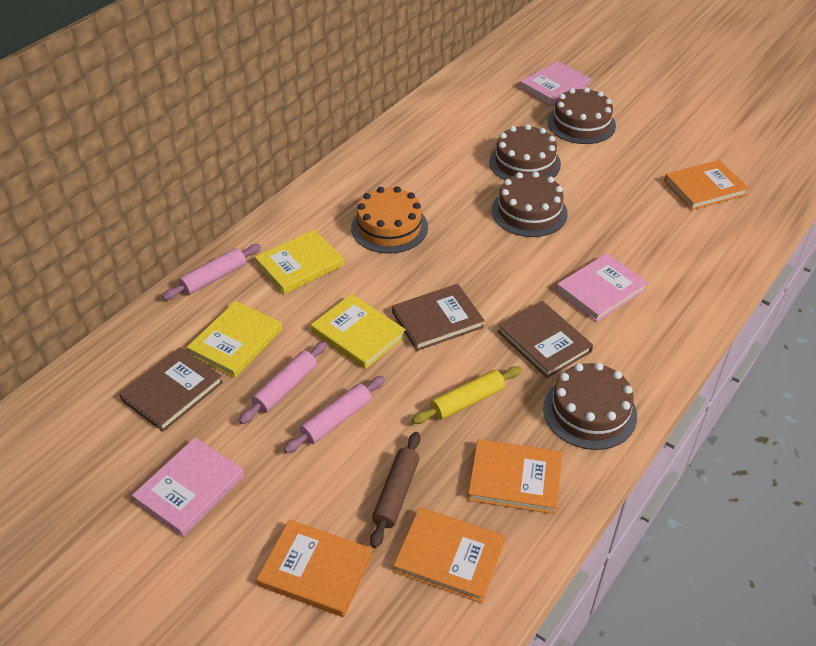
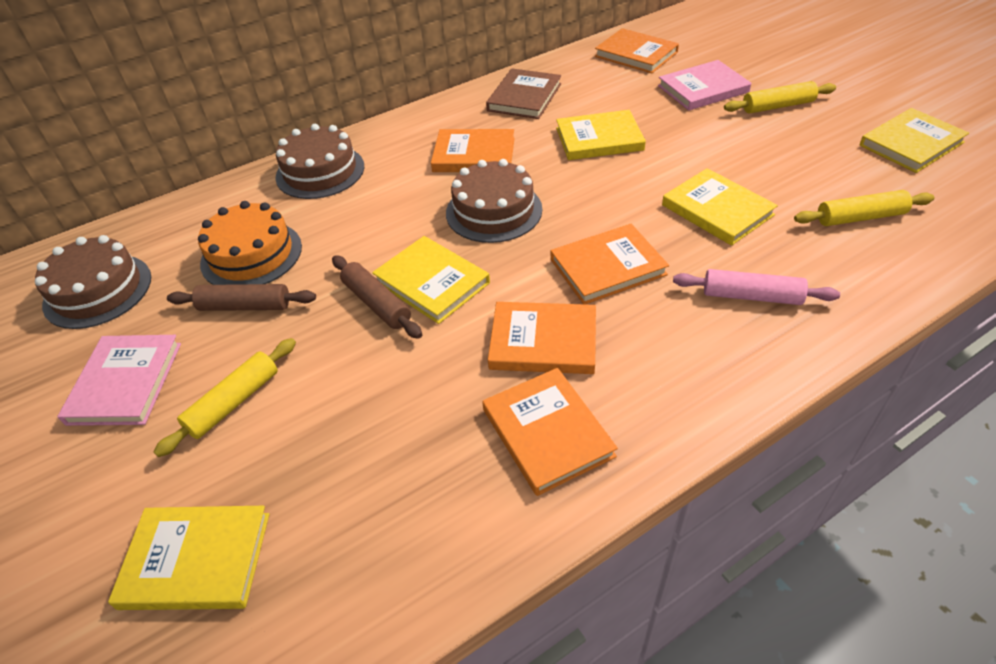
brown book: [119,347,223,432] [392,284,485,351] [497,301,593,378] = 3 -> [486,68,561,119] = 1
brown cake: [489,124,561,180] [492,171,568,237] [543,362,637,450] [547,87,616,144] = 4 -> [35,235,151,329] [275,124,364,199] [446,159,542,243] = 3
brown rolling pin: [370,432,420,548] = 1 -> [167,284,316,311] [332,255,422,339] = 2
orange book: [257,520,373,617] [393,507,505,603] [468,439,562,514] [664,160,749,210] = 4 -> [431,129,515,172] [482,368,618,496] [488,302,596,374] [551,224,669,304] [595,28,679,73] = 5
pink book: [132,438,244,537] [519,61,591,106] [556,253,648,322] = 3 -> [57,335,181,426] [658,60,751,111] = 2
pink rolling pin: [162,244,261,300] [239,341,327,424] [284,376,385,453] = 3 -> [673,269,840,305] = 1
yellow book: [187,301,282,378] [255,230,344,294] [311,294,406,369] = 3 -> [108,506,269,610] [372,236,490,324] [556,110,646,160] [662,168,778,246] [860,108,969,173] = 5
yellow rolling pin: [412,366,522,424] = 1 -> [154,338,296,457] [724,81,836,114] [794,190,935,226] = 3

